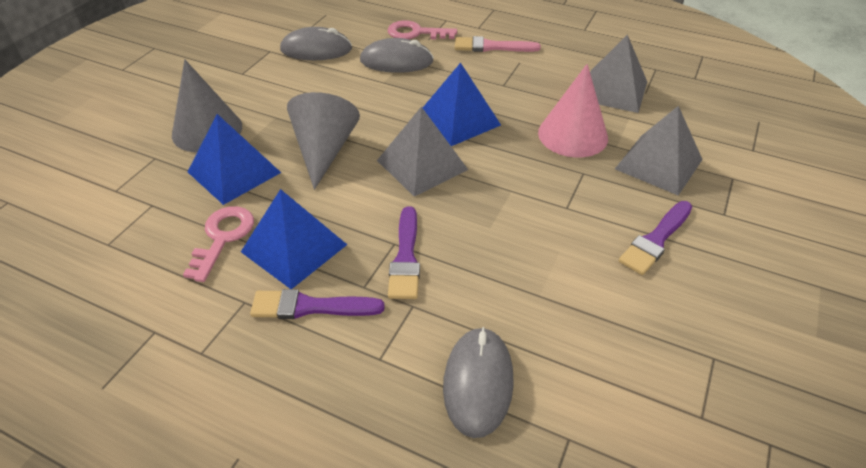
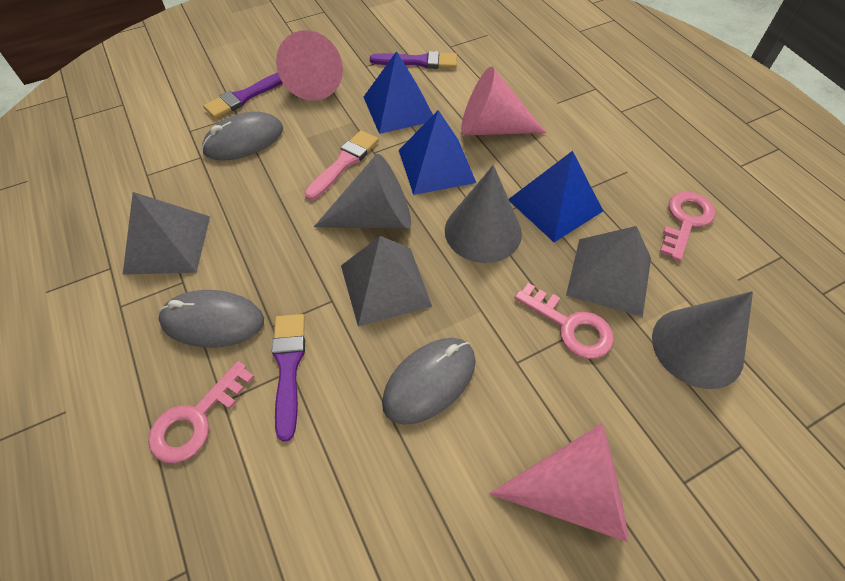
grey cone: [172,59,242,152] [287,92,360,190] = 2 -> [314,154,411,229] [445,165,522,263] [652,291,753,389] = 3
pink cone: [538,64,608,158] = 1 -> [276,30,343,101] [461,67,547,136] [489,423,628,542] = 3
pink key: [183,206,254,282] [388,20,457,39] = 2 -> [148,361,254,463] [514,283,614,359] [660,192,716,261] = 3

